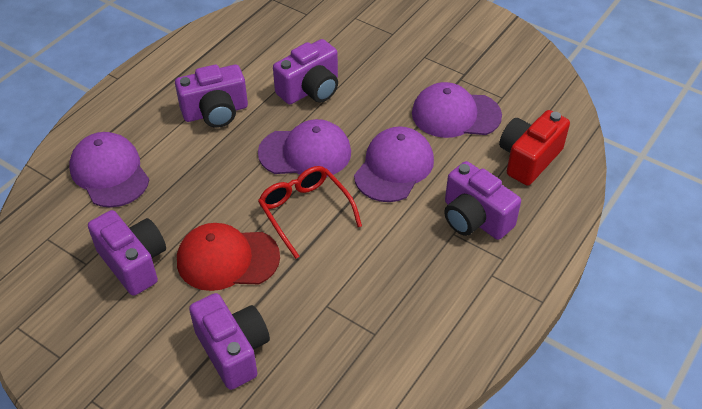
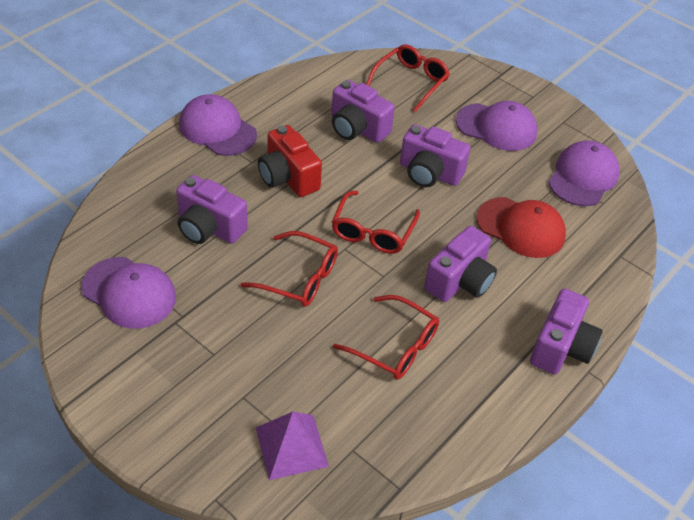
purple pyramid: none = 0 -> [256,412,329,480] = 1
red glasses: [258,166,362,259] = 1 -> [241,231,338,307] [332,191,420,254] [333,295,439,380] [366,44,450,112] = 4

